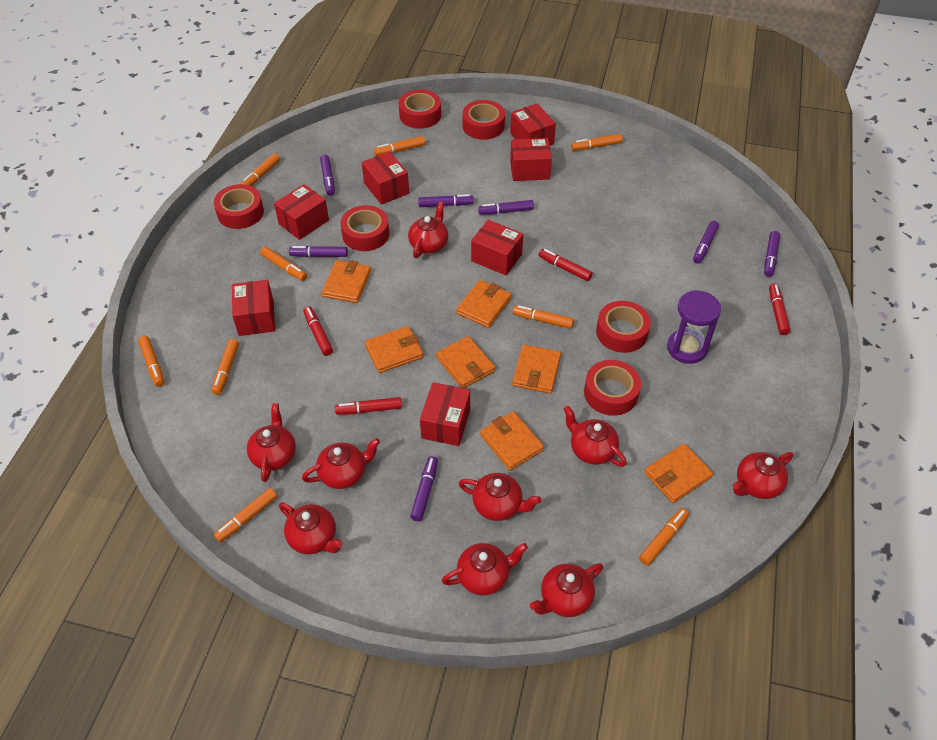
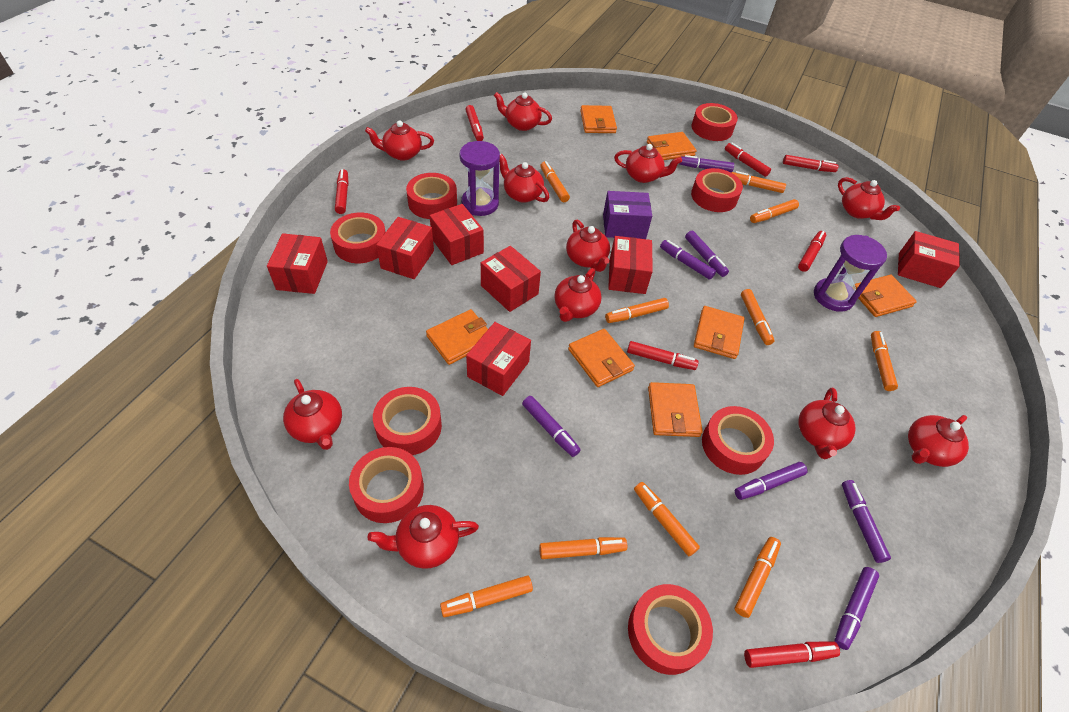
orange marker: [138,336,165,387] [212,339,239,395] [214,488,277,542] [241,153,280,186] [260,247,307,281] [374,136,425,156] [513,305,574,329] [571,134,623,151] [639,508,689,566] = 9 -> [440,575,533,617] [539,537,627,559] [540,161,570,202] [605,298,669,323] [634,482,700,556] [731,171,786,193] [735,537,781,618] [741,289,774,345] [750,199,799,223] [871,331,898,391] = 10
purple box: none = 0 -> [603,191,652,239] = 1
purple hourglass: [667,290,721,364] = 1 -> [459,141,500,216] [814,235,887,312] = 2
red marker: [303,306,333,356] [335,397,402,415] [539,249,593,281] [769,284,790,335] = 4 -> [335,169,348,214] [465,105,484,141] [627,341,699,370] [725,143,771,177] [744,641,840,668] [783,155,839,172] [798,231,826,272] = 7
red tape: [214,184,264,229] [340,205,389,251] [399,89,441,129] [462,100,505,140] [584,360,641,416] [596,301,651,353] = 6 -> [330,213,386,263] [349,447,424,523] [373,387,442,455] [406,173,457,219] [628,584,713,675] [691,168,743,212] [692,103,738,141] [702,406,774,475] = 8
red teapot: [247,403,296,482] [279,502,343,554] [302,438,380,489] [408,201,448,258] [442,543,528,595] [458,473,541,521] [530,563,603,617] [563,406,627,467] [733,452,793,499] = 9 -> [283,379,342,450] [365,120,434,161] [368,505,479,569] [494,92,552,131] [499,154,549,203] [554,268,602,322] [566,220,610,272] [614,144,682,183] [798,387,856,459] [838,177,900,220] [908,415,969,467] = 11

